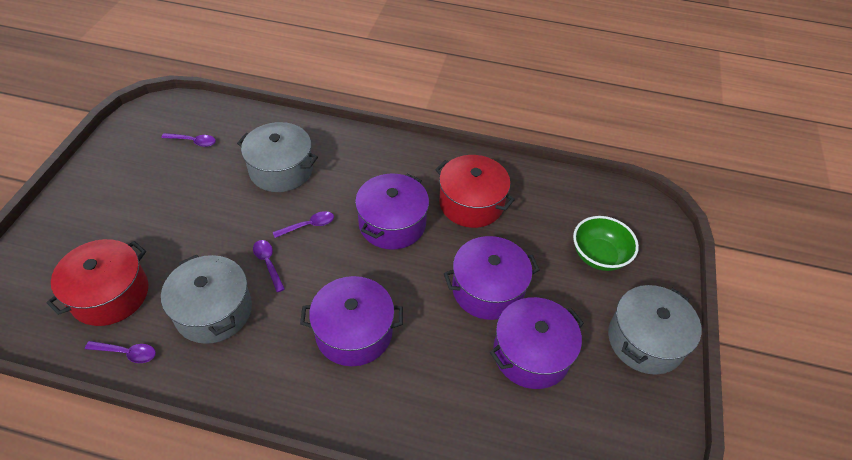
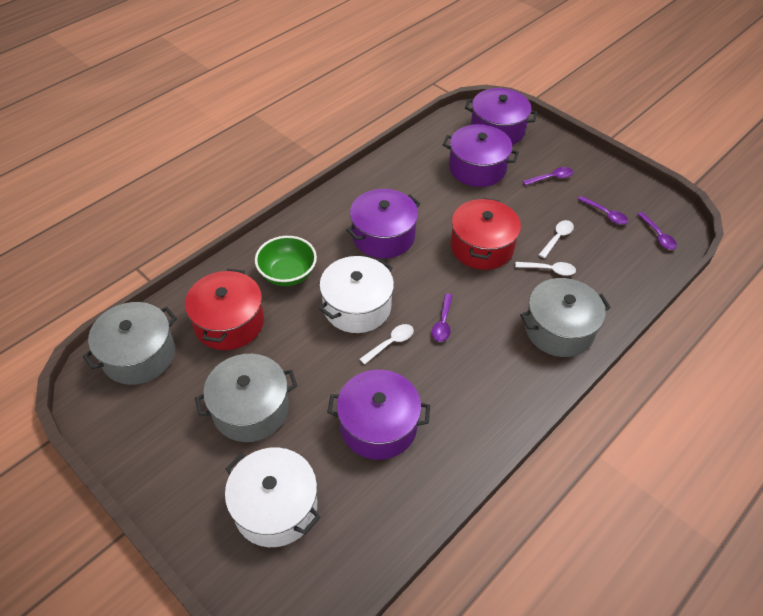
white pot: none = 0 -> [225,447,321,547] [319,256,394,333] = 2
white spoon: none = 0 -> [360,324,414,365] [515,262,576,276] [539,220,574,258] = 3

